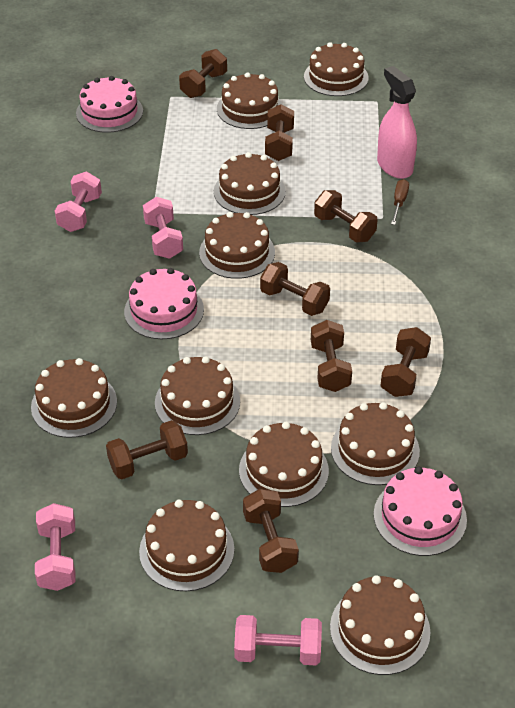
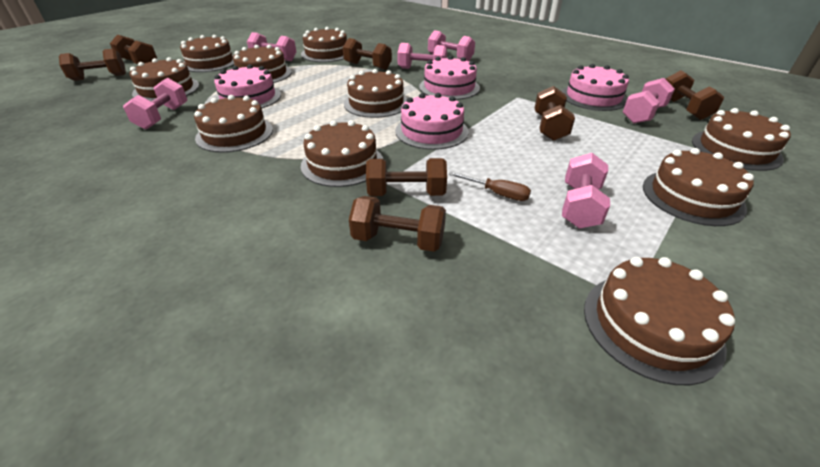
brown dumbbell: [106,420,188,479] [179,49,227,98] [243,489,299,573] [260,262,330,316] [265,104,294,161] [311,320,352,392] [314,190,378,242] [380,327,431,397] = 8 -> [59,49,126,81] [110,34,157,64] [343,38,392,70] [349,196,446,252] [366,158,447,196] [535,86,575,141] [666,70,724,120] = 7
pink cake: [76,76,143,133] [124,268,204,339] [374,466,467,556] = 3 -> [214,64,281,108] [395,93,468,150] [419,56,480,100] [561,64,629,111] = 4
pink dumbbell: [35,503,75,591] [55,172,102,232] [143,197,183,259] [234,615,322,665] = 4 -> [123,78,188,130] [247,32,296,61] [397,43,447,69] [428,30,475,61] [562,153,610,229] [623,78,675,124] = 6
pink spray bottle: [377,66,417,179] = 1 -> none = 0

